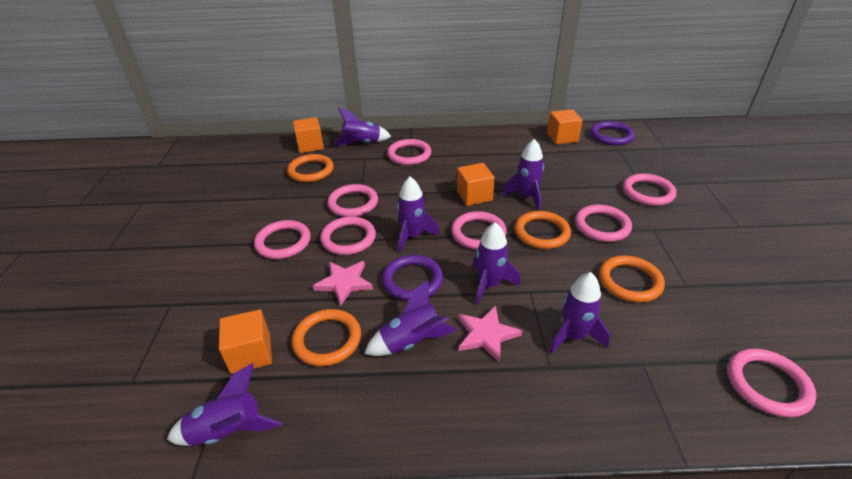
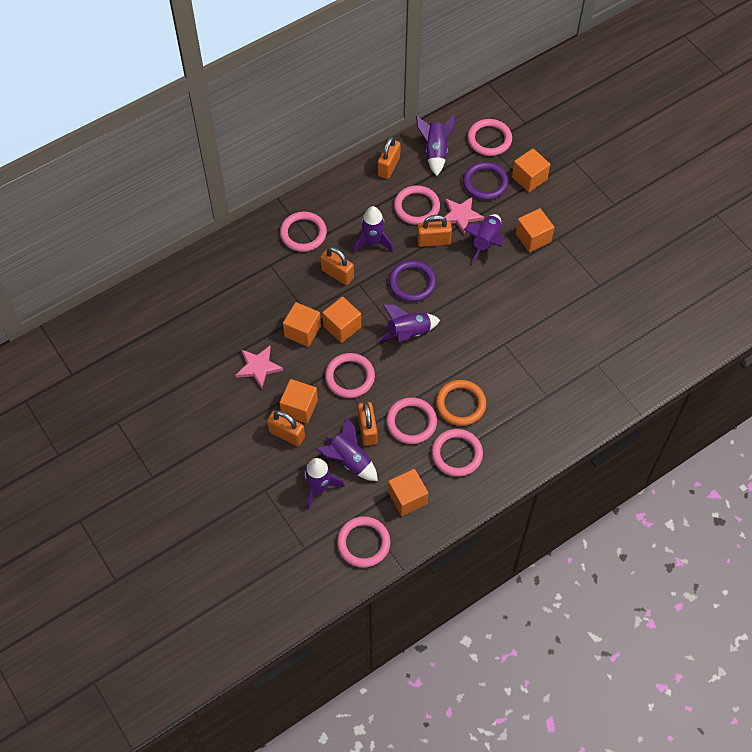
orange cube: [219,309,272,374] [293,117,324,153] [457,163,495,206] [547,109,583,144] = 4 -> [279,379,318,424] [283,302,321,347] [322,297,361,343] [388,469,428,516] [512,148,550,192] [515,208,554,252] = 6
orange padlock: none = 0 -> [267,410,305,446] [320,247,354,285] [358,402,377,446] [378,136,401,179] [417,215,452,247] = 5
orange ring: [287,154,334,182] [292,309,361,366] [515,211,571,249] [599,256,665,302] = 4 -> [436,380,486,426] = 1
pink ring: [254,220,311,259] [320,216,376,255] [327,184,378,217] [387,139,431,165] [451,211,507,249] [575,205,632,242] [623,173,677,206] [728,348,817,417] = 8 -> [280,212,327,252] [325,353,375,398] [337,516,391,568] [386,397,437,444] [394,185,440,225] [431,429,483,477] [467,119,512,156] = 7
purple rocket: [167,363,282,446] [333,108,391,146] [364,280,457,356] [397,177,440,253] [472,222,520,305] [502,139,544,210] [549,272,610,354] = 7 -> [304,458,345,510] [316,417,378,481] [353,206,393,253] [377,305,440,342] [416,115,456,176] [464,214,504,264] = 6

